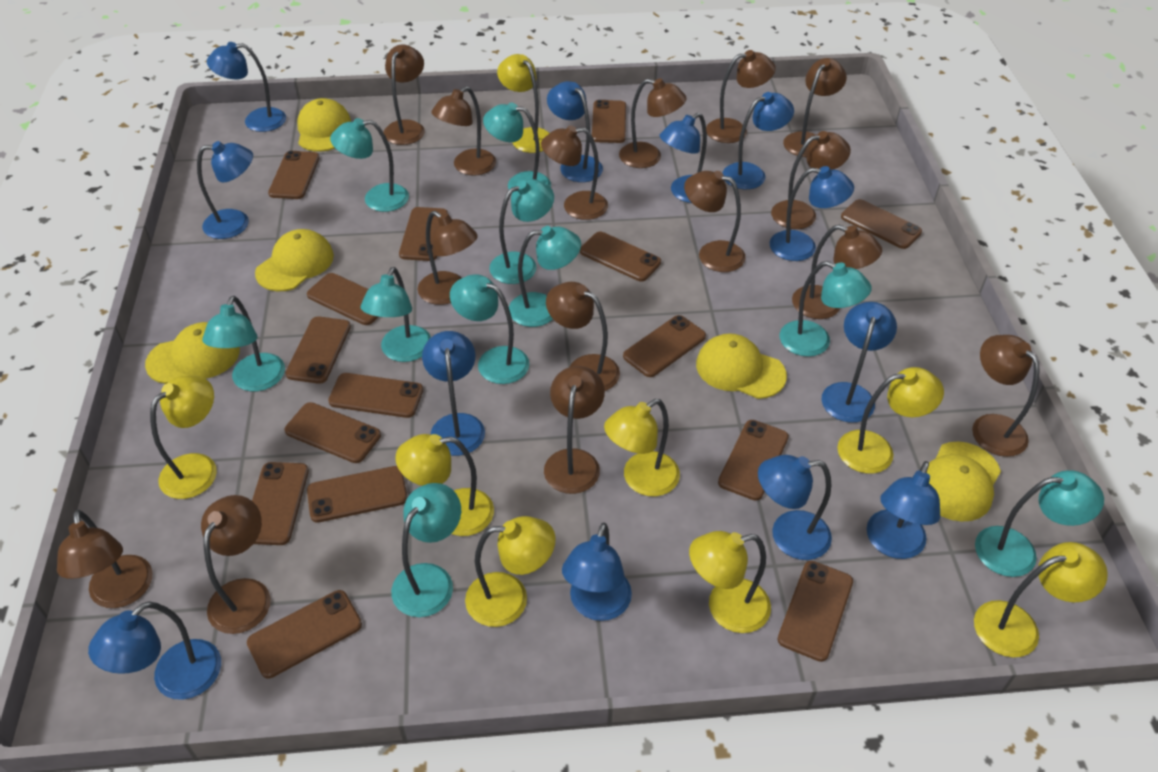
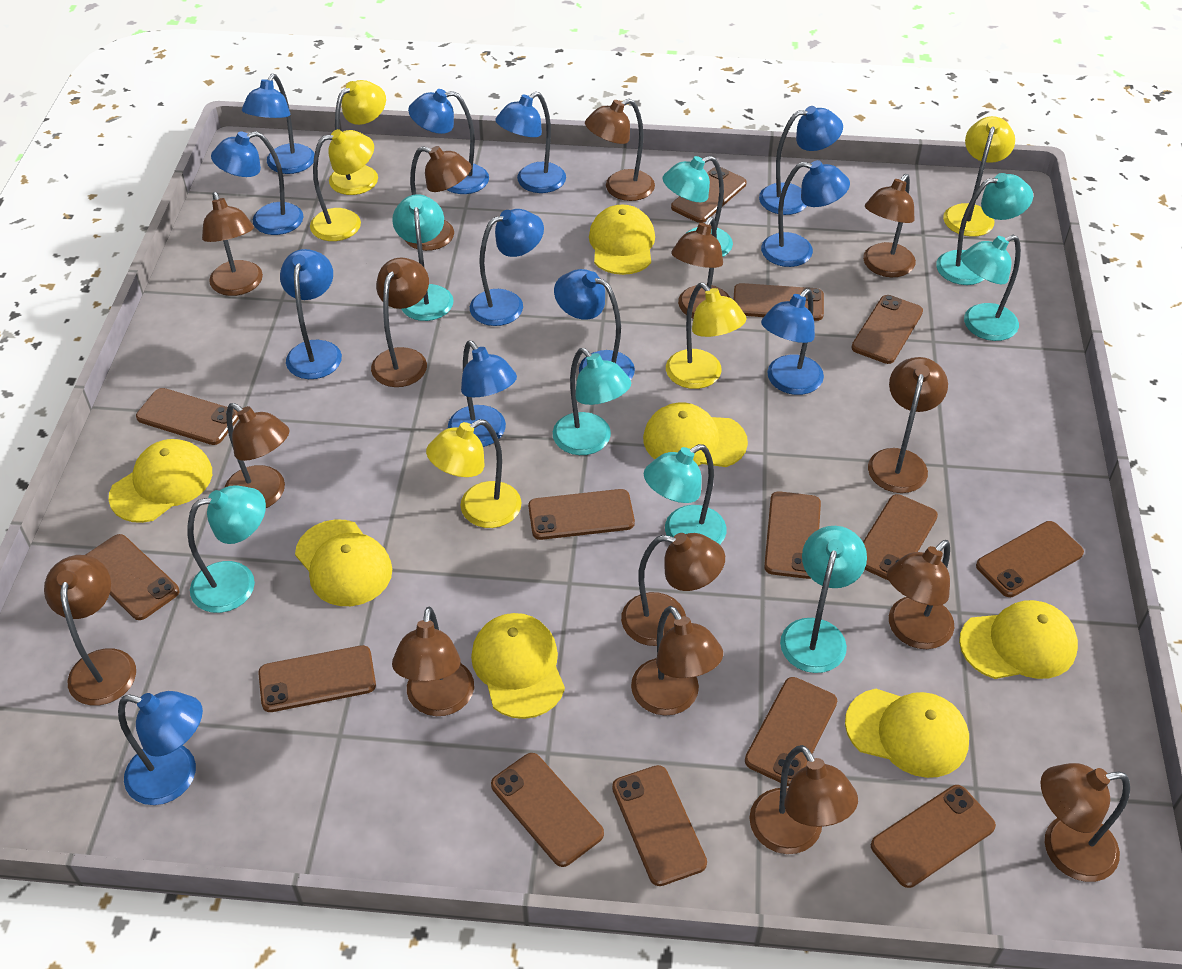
brown phone: [247,590,362,678] [252,462,309,545] [268,151,320,199] [285,402,381,463] [286,316,351,384] [307,273,378,325] [307,466,408,523] [328,373,423,418] [399,207,448,261] [580,232,661,281] [592,100,626,143] [623,315,706,377] [718,420,789,501] [777,561,853,662] [841,199,922,249] = 15 -> [86,534,179,620] [136,388,239,445] [258,645,376,712] [491,753,604,867] [528,489,635,540] [612,765,707,886] [671,167,747,223] [734,283,824,321] [745,677,837,786] [764,491,821,579] [851,295,923,364] [863,494,938,581] [871,785,996,888] [976,521,1084,597] = 14
turquoise lamp: [202,296,285,392] [330,118,409,212] [361,267,431,362] [391,483,461,617] [450,274,529,384] [483,102,551,189] [489,179,554,284] [509,226,581,327] [780,261,872,357] [975,470,1104,577] = 10 -> [187,485,266,613] [392,194,454,321] [553,348,631,455] [644,444,726,545] [662,156,733,257] [780,526,867,673] [936,173,1033,285] [961,235,1021,341] = 8
yellow cap: [145,322,240,384] [255,229,334,291] [297,98,351,152] [696,333,787,399] [927,441,1001,522] = 5 -> [109,439,212,523] [295,519,392,606] [471,613,565,719] [589,205,655,275] [643,403,748,467] [845,689,969,778] [959,600,1078,679] = 7
yellow lamp: [150,375,217,499] [395,434,494,536] [465,516,556,627] [497,54,549,153] [604,399,680,497] [689,531,771,633] [837,367,944,474] [974,542,1108,657] = 8 -> [310,129,374,241] [329,80,386,195] [426,419,521,528] [666,283,746,389] [943,116,1015,237] = 5

